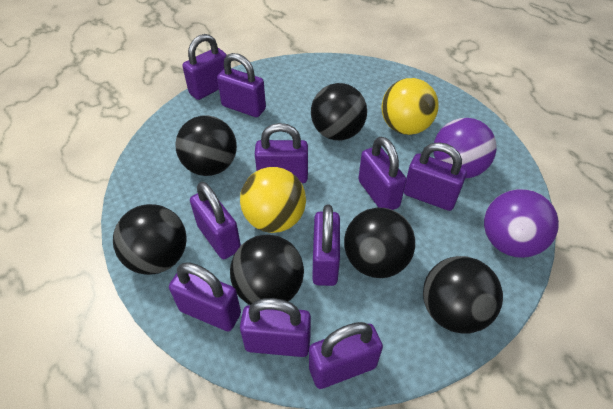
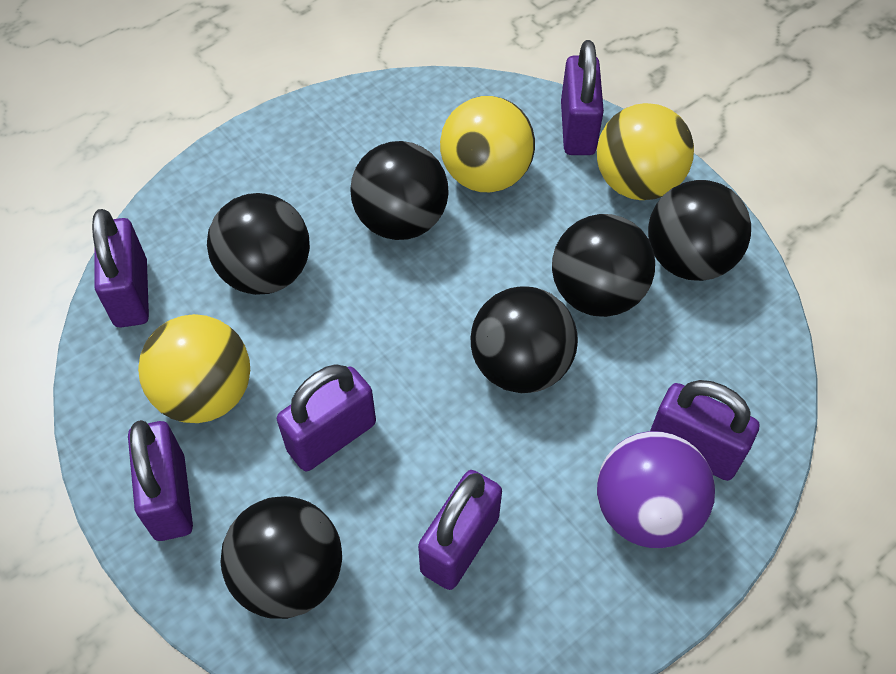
purple ball: [433,118,496,178] [484,189,559,258] = 2 -> [597,431,715,548] = 1
purple padlock: [169,263,241,331] [182,34,227,100] [190,182,241,259] [217,53,266,117] [240,298,311,357] [255,123,308,183] [309,322,383,389] [312,204,340,286] [358,137,407,210] [404,142,467,211] = 10 -> [92,209,149,328] [128,420,193,541] [277,364,376,471] [418,470,502,590] [561,40,604,155] [650,380,760,481] = 6
yellow ball: [240,167,306,233] [381,78,439,135] = 2 -> [138,314,250,423] [440,96,535,192] [597,103,694,200] = 3

